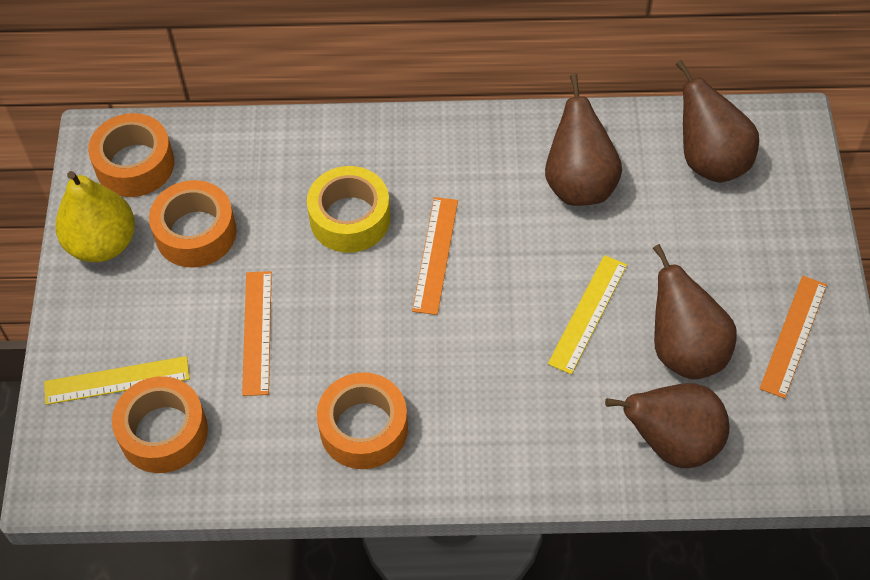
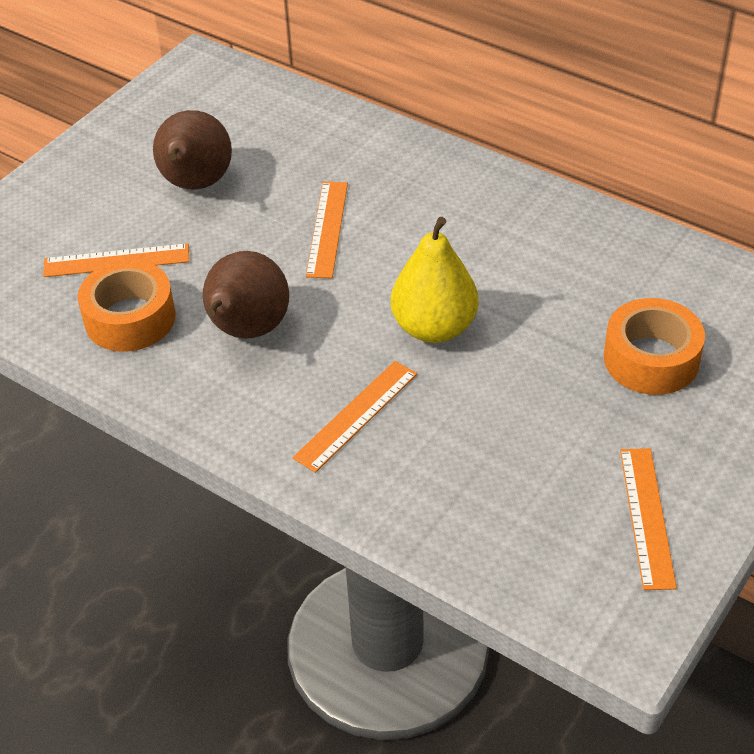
brown pear: [545,74,622,206] [605,383,729,468] [653,244,737,379] [675,60,759,183] = 4 -> [153,110,232,189] [203,251,289,339] = 2
orange ruler: [242,271,272,396] [412,197,458,315] [760,276,827,399] = 3 -> [43,243,189,277] [292,361,417,473] [306,182,348,278] [620,448,677,590] = 4
orange tape: [88,113,174,197] [112,376,208,473] [149,180,237,267] [317,372,408,469] = 4 -> [78,260,176,352] [604,298,705,395] = 2
yellow ruler: [44,356,190,405] [548,255,627,374] = 2 -> none = 0
yellow tape: [307,166,390,253] = 1 -> none = 0

